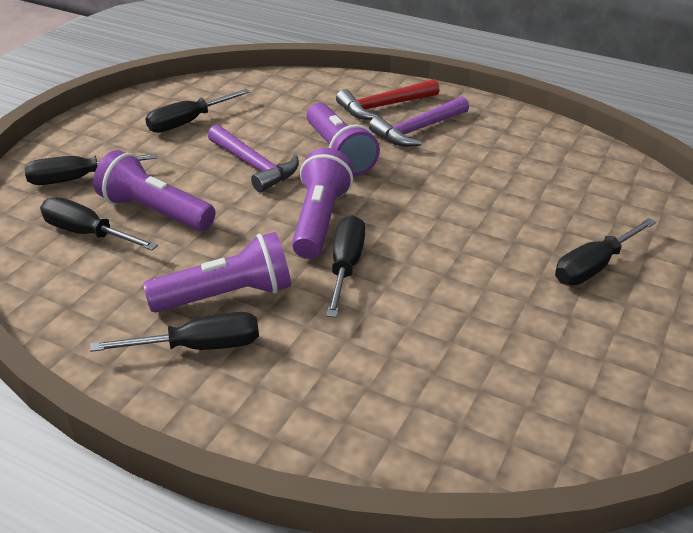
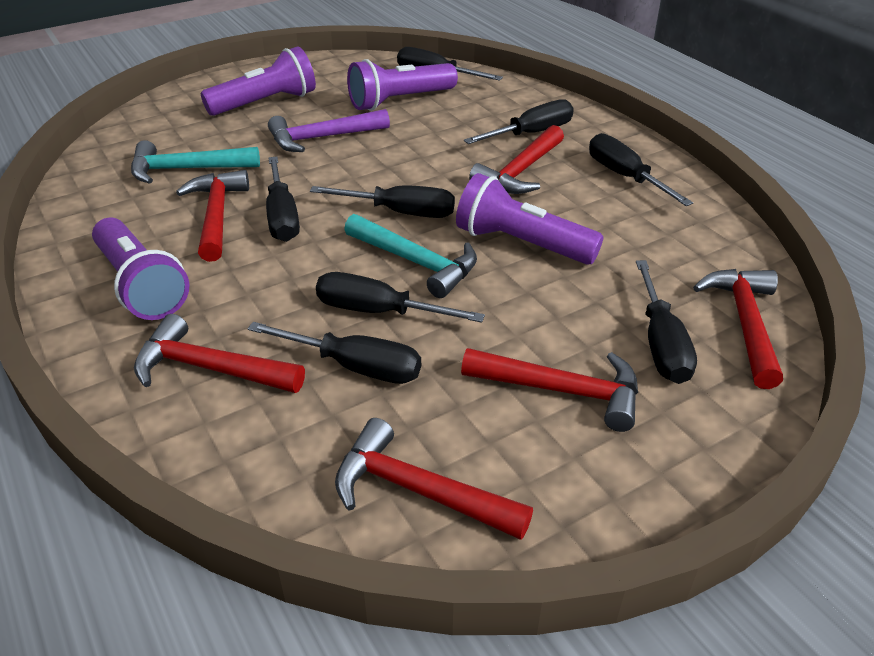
black screwdriver: [24,153,157,185] [40,197,158,250] [90,312,259,352] [145,89,250,133] [326,215,365,317] [555,218,656,285] = 6 -> [247,322,421,384] [266,157,300,242] [310,185,455,218] [316,272,485,323] [397,47,503,81] [464,99,574,144] [589,133,693,206] [636,260,697,384] = 8
purple hammer: [208,125,299,192] [369,96,469,147] = 2 -> [268,109,390,152] = 1
red hammer: [336,79,440,120] = 1 -> [134,314,305,393] [176,170,249,262] [335,418,533,540] [461,348,638,432] [469,125,564,194] [693,269,783,389] = 6
turquoise hammer: none = 0 -> [131,140,260,184] [344,214,477,298] = 2

